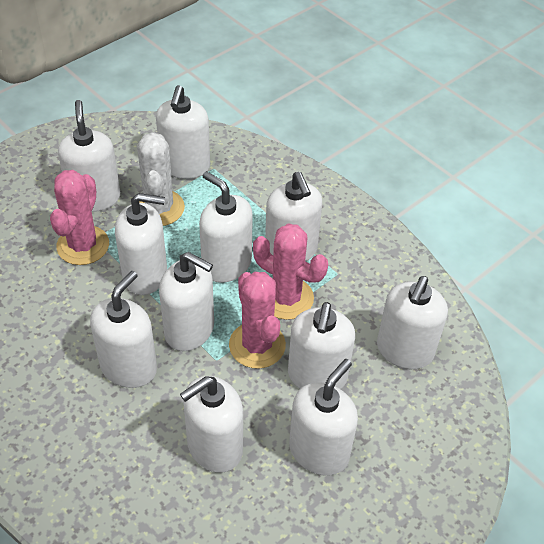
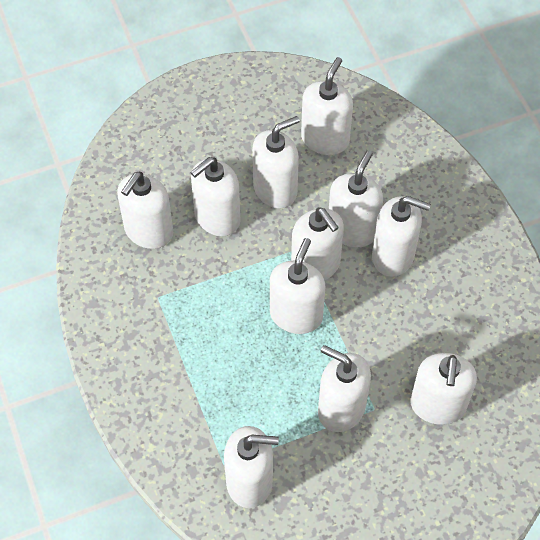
pink cactus: [50,170,109,265] [229,272,286,369] [253,223,328,320] = 3 -> none = 0
white cactus: [137,132,185,226] = 1 -> none = 0

